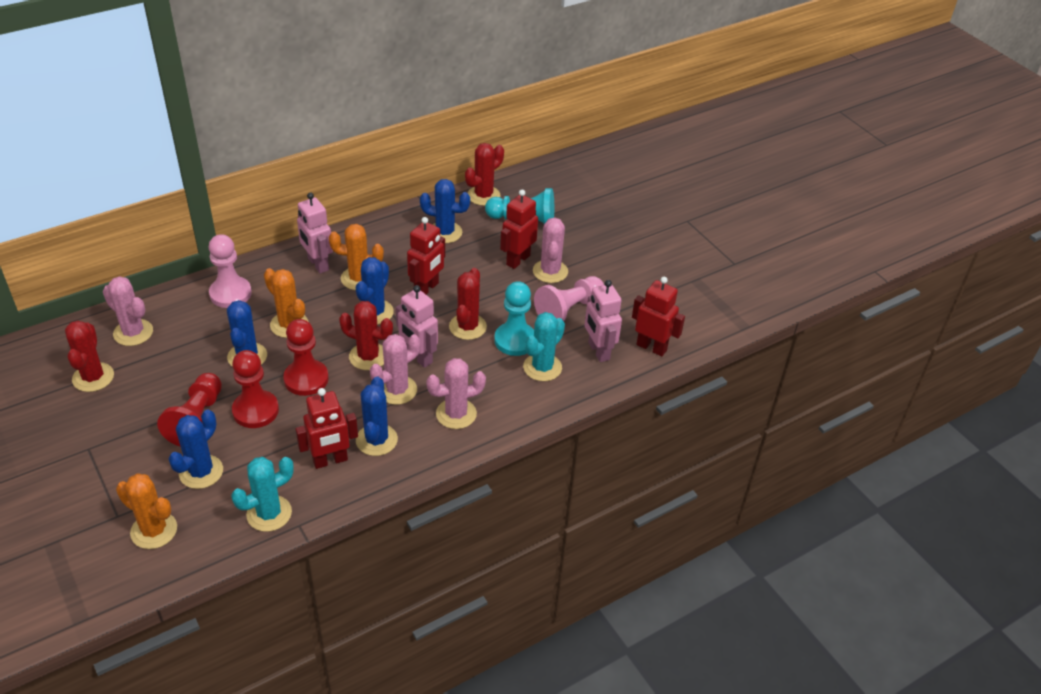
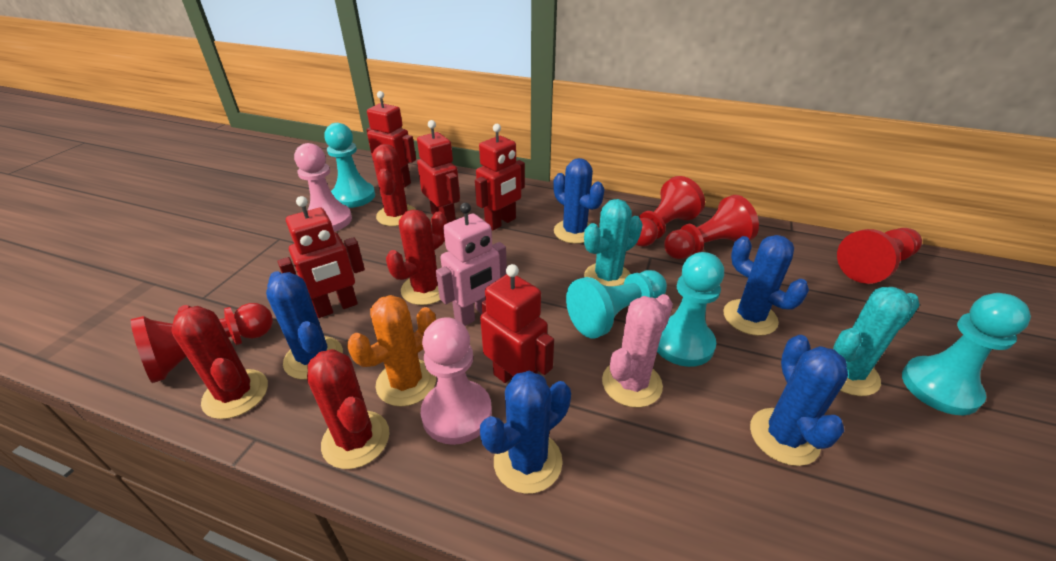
orange cactus: [116,473,177,549] [264,268,308,338] [329,224,384,290] = 3 -> [347,295,436,406] = 1
pink cactus: [103,276,153,346] [370,334,420,405] [426,358,486,429] [533,217,568,283] = 4 -> [602,294,673,408] = 1
pink robot: [297,193,333,274] [396,285,438,368] [585,280,622,362] = 3 -> [436,203,507,326] = 1
red pawn: [157,373,222,447] [232,350,279,428] [283,319,329,396] = 3 -> [131,303,273,383] [635,176,705,247] [664,195,759,259] [837,228,922,284] = 4
red robot: [296,388,358,469] [407,217,445,294] [500,189,538,269] [632,277,685,356] = 4 -> [278,196,365,318] [367,91,416,188] [417,120,460,223] [475,124,525,231] [480,264,554,383] = 5
turquoise pawn: [485,188,554,224] [494,281,534,356] = 2 -> [324,123,375,208] [566,270,667,338] [657,252,724,367] [902,293,1031,415] = 4

